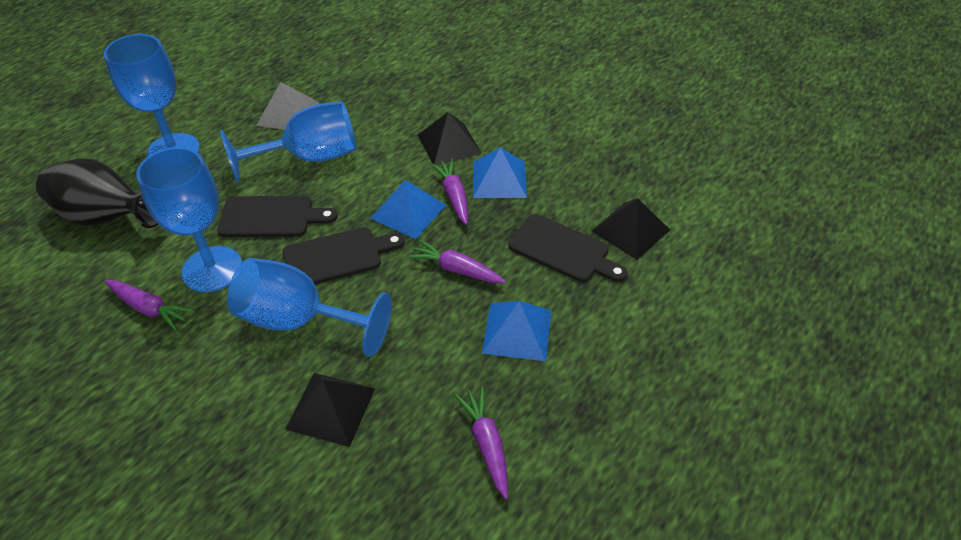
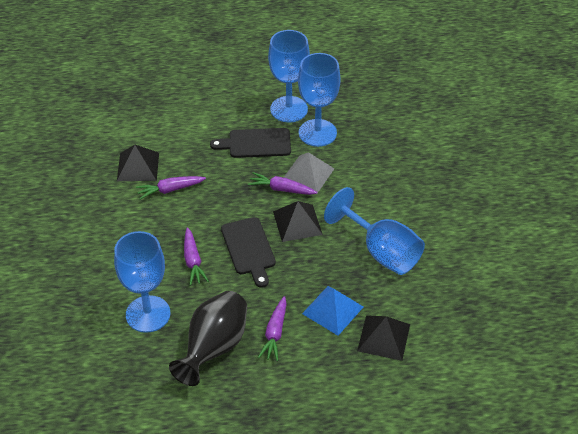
black cutting board: [217,196,337,237] [282,227,405,284] [509,214,628,282] = 3 -> [210,128,291,158] [221,217,276,288] = 2
blue pyramid: [370,180,446,239] [473,147,527,198] [482,301,551,361] = 3 -> [302,286,363,336] = 1

